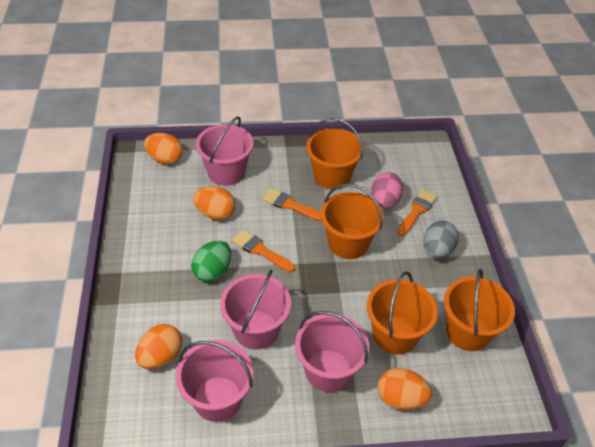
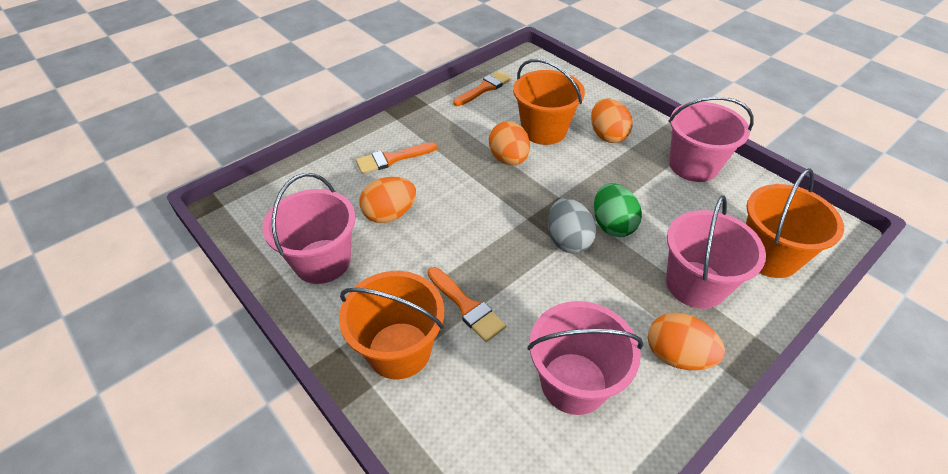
orange bucket: [306,118,364,189] [321,184,384,259] [367,271,438,355] [444,268,515,351] = 4 -> [339,271,444,379] [513,59,585,145] [746,168,844,278] = 3
pink egg: [371,172,403,208] = 1 -> none = 0

